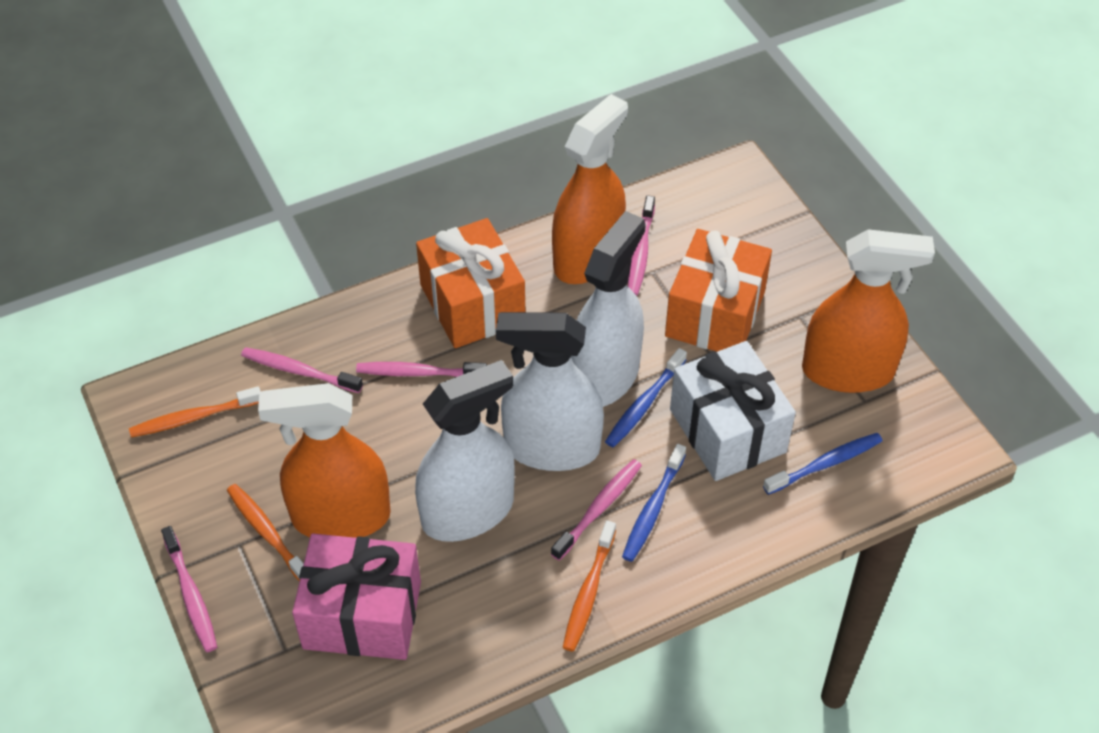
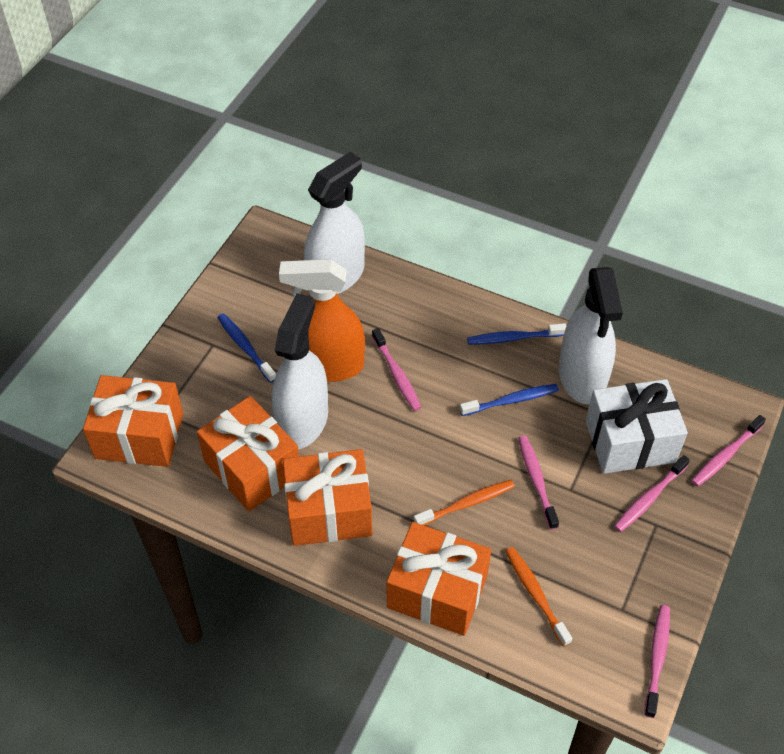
orange gift: [416,218,525,348] [665,229,772,352] = 2 -> [83,375,183,467] [197,396,299,511] [283,449,372,546] [387,522,491,636] = 4
orange spray bottle: [258,383,391,538] [552,94,628,284] [802,229,935,393] = 3 -> [279,259,365,382] = 1
orange toothbrush: [129,386,261,438] [227,484,304,582] [563,521,616,652] = 3 -> [414,480,515,525] [505,547,573,647] = 2
pink gift: [292,534,421,660] = 1 -> none = 0

